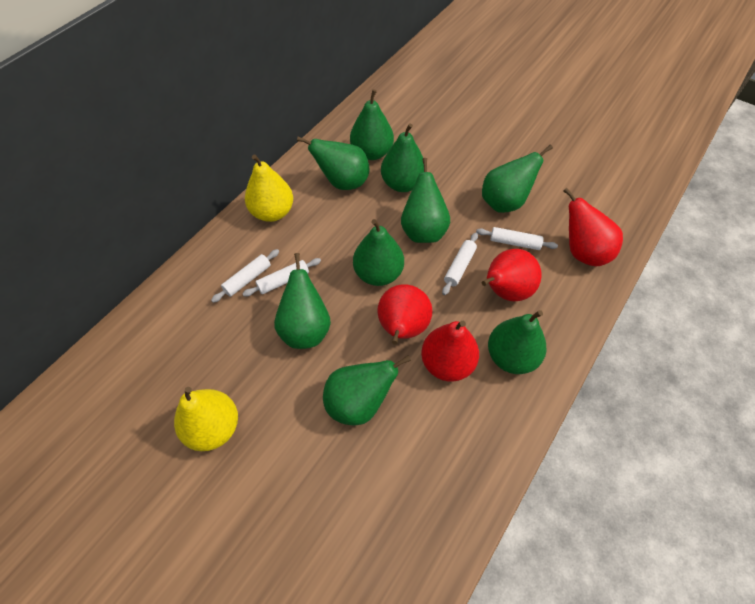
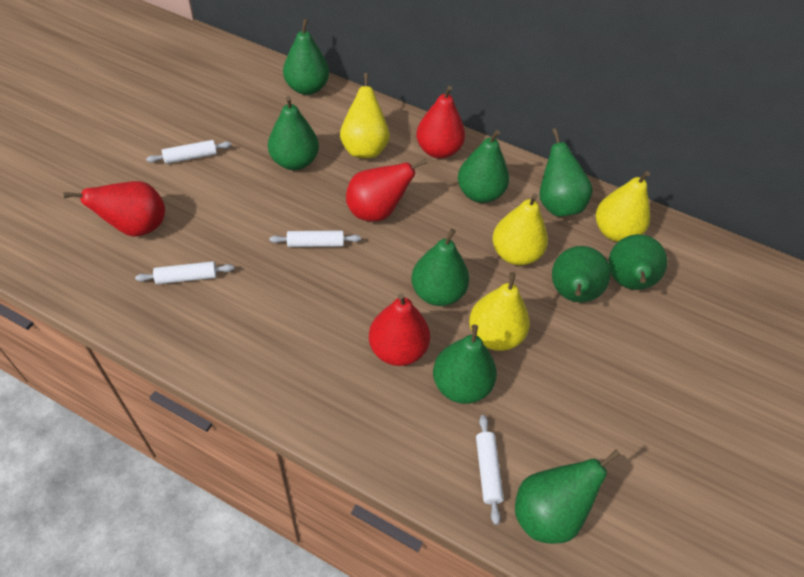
yellow pear: [174,387,238,451] [245,154,293,222] = 2 -> [340,73,389,158] [469,272,530,351] [492,194,548,265] [596,171,650,242] = 4

